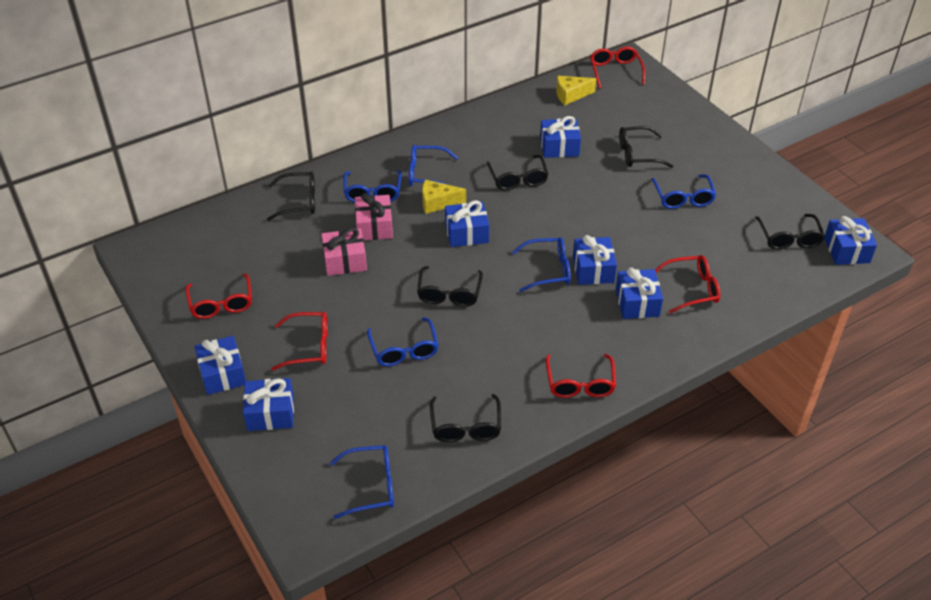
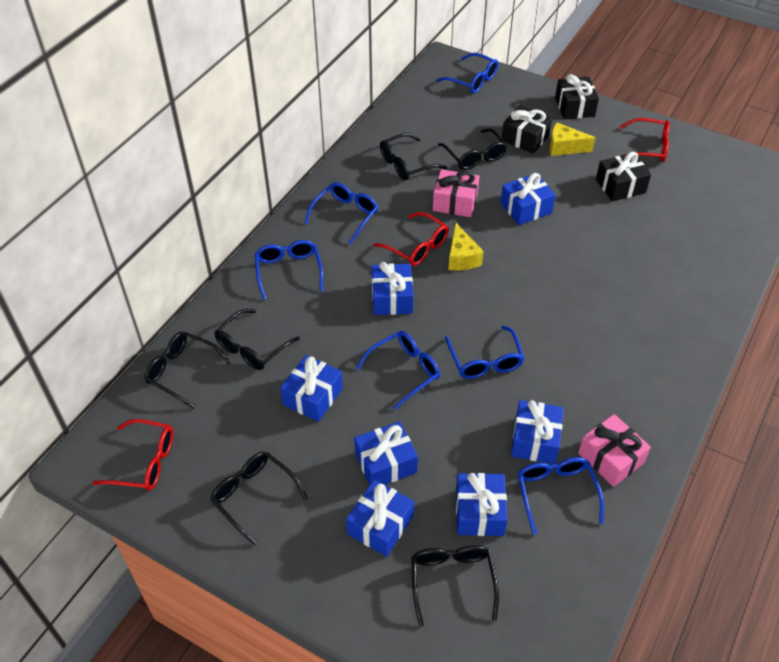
black gift: none = 0 -> [502,105,552,154] [555,74,599,119] [596,152,651,202] = 3
red glasses: [185,273,252,319] [271,312,328,371] [546,354,616,398] [590,47,645,88] [655,255,720,313] = 5 -> [92,419,173,491] [373,212,449,266] [619,118,670,162] = 3

